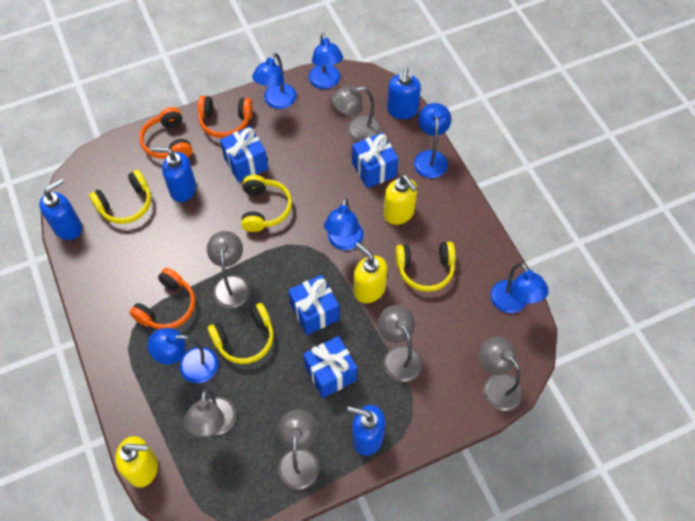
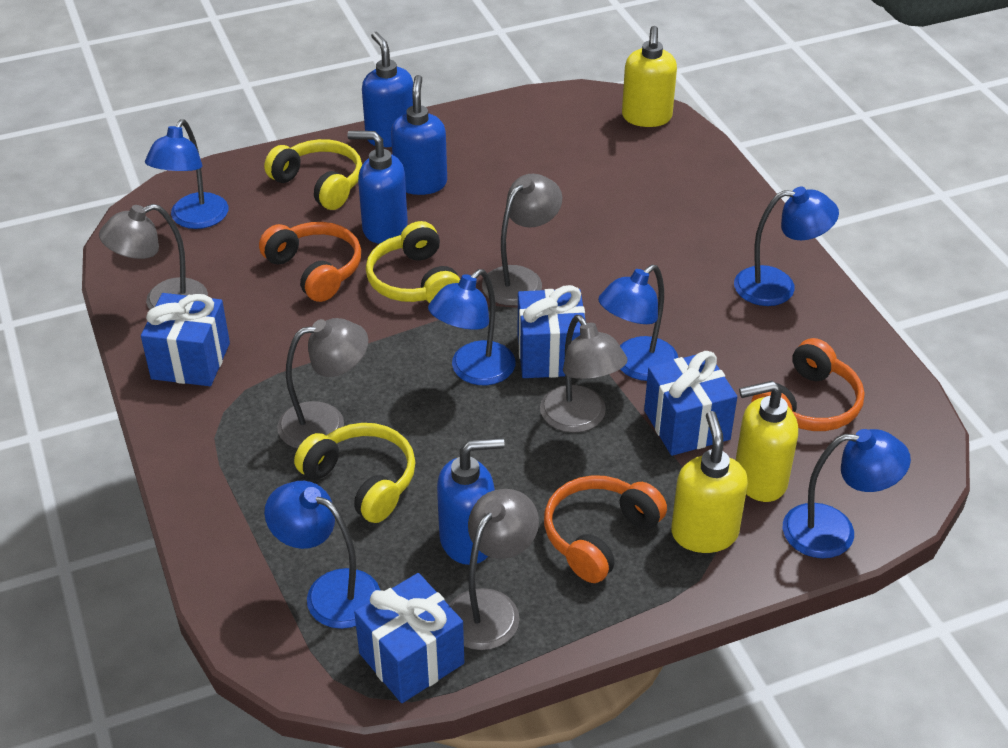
grey lamp: [184,388,236,437] [207,231,250,309] [278,410,319,489] [331,86,381,142] [378,305,422,382] [479,336,523,411] = 6 -> [99,204,208,310] [277,318,368,449] [449,489,539,650] [482,174,562,306] [540,315,627,433] = 5
yellow headphones: [89,170,151,224] [207,303,273,364] [241,175,292,232] [395,242,455,292] = 4 -> [264,139,362,210] [294,423,415,523] [366,221,460,303] = 3

